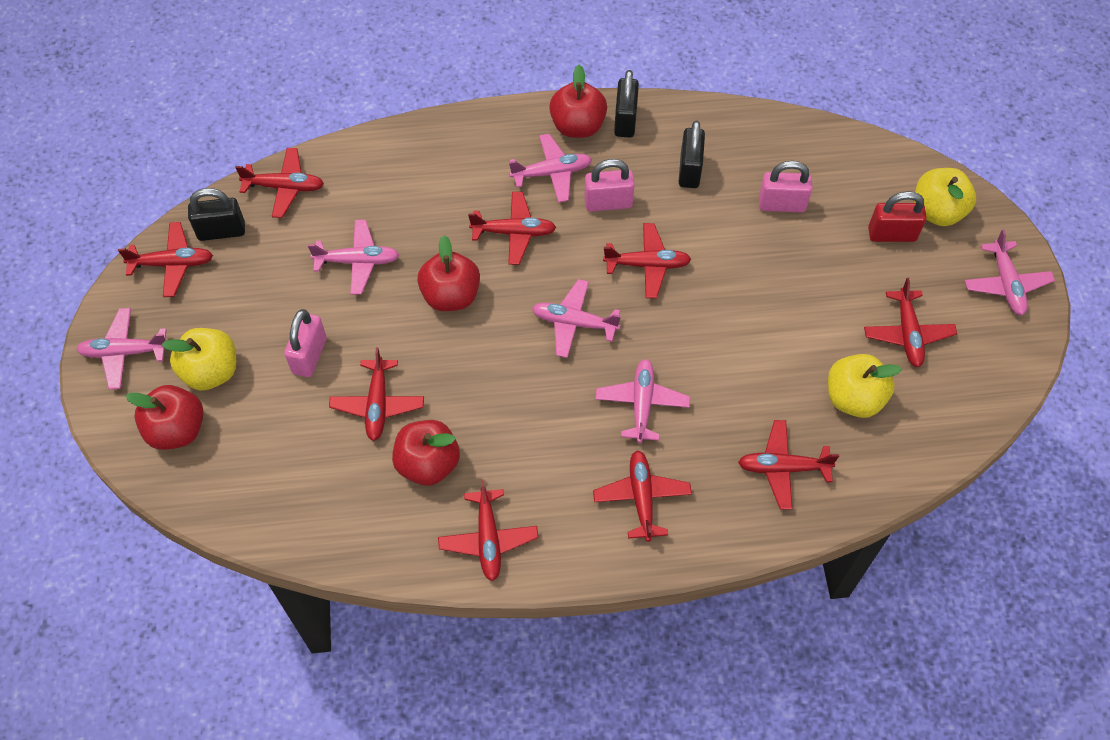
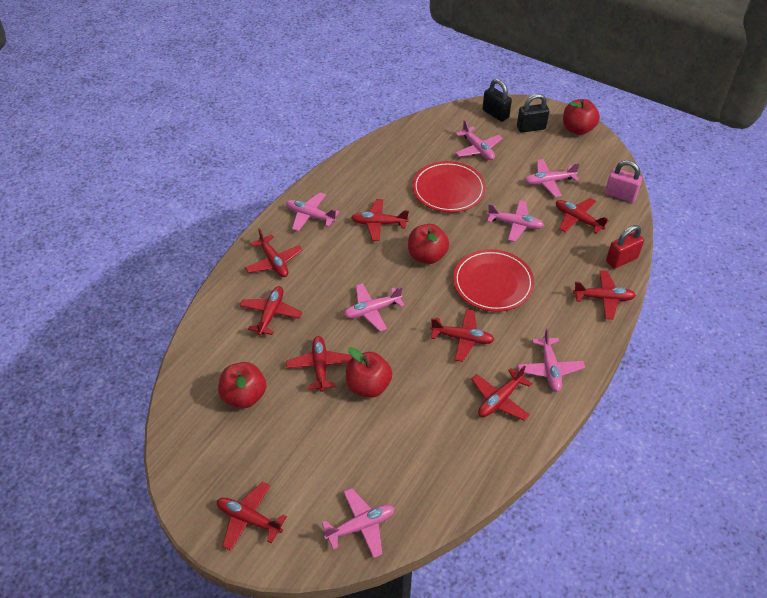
black padlock: [188,188,245,241] [614,70,639,138] [679,120,705,188] = 3 -> [482,79,512,122] [517,94,549,133] = 2
pink padlock: [284,309,327,377] [584,159,635,212] [759,161,813,213] = 3 -> [605,160,642,202] = 1
pink plane: [76,308,167,389] [308,220,399,295] [509,134,592,203] [532,279,621,358] [596,359,690,443] [965,229,1055,315] = 6 -> [286,192,339,232] [322,488,395,558] [344,283,405,332] [455,120,503,160] [487,200,544,242] [518,328,585,392] [525,159,579,197] = 7
red plate: none = 0 -> [412,161,486,213] [453,249,534,312] = 2
yellow apple: [162,328,236,391] [828,354,902,418] [914,168,976,226] = 3 -> none = 0

